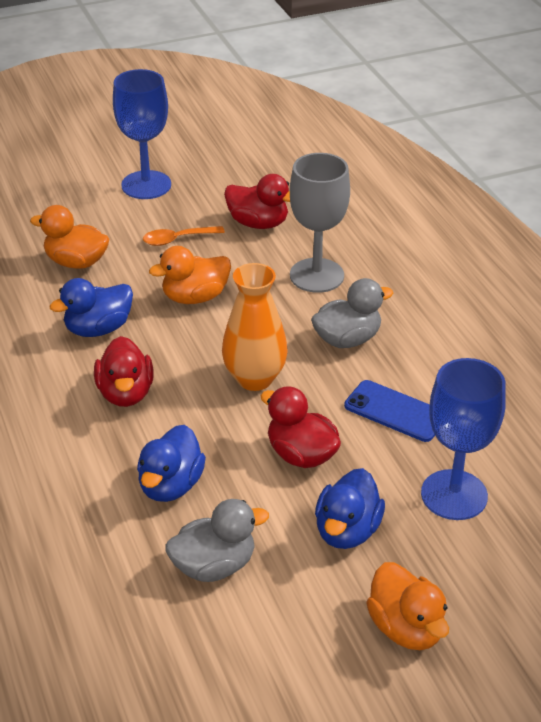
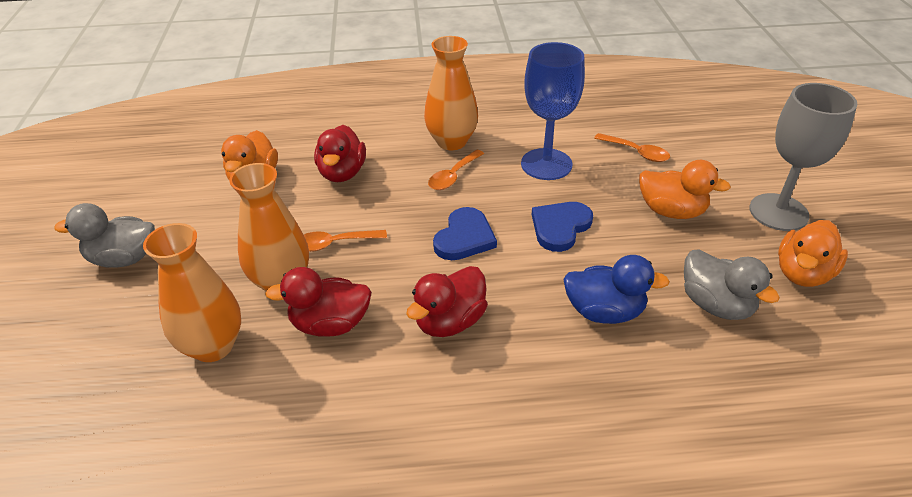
blue duck: [49,278,133,337] [137,425,206,502] [315,468,385,549] = 3 -> [563,255,670,324] = 1
blue goblet: [113,69,171,199] [421,358,506,520] = 2 -> [521,42,585,180] = 1
blue heart: none = 0 -> [433,207,497,260] [532,202,593,252] = 2
blue phone: [344,380,435,442] = 1 -> none = 0
orange spoon: [143,226,225,246] = 1 -> [304,230,387,252] [428,150,484,190] [594,133,670,162] = 3
orange vase: [222,263,288,391] = 1 -> [143,223,241,362] [229,163,309,291] [424,36,478,150] = 3

